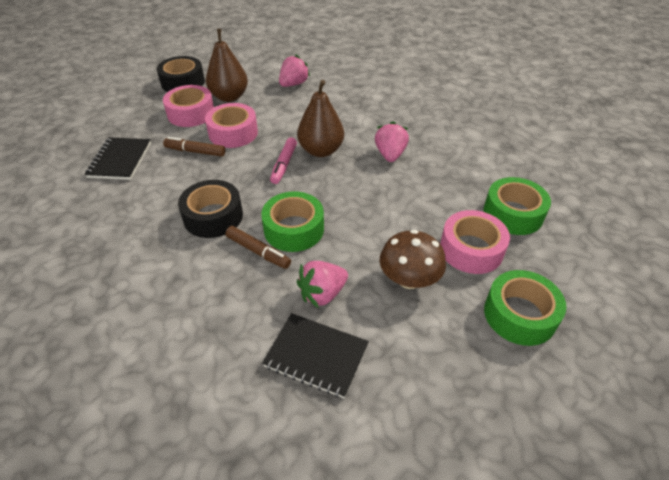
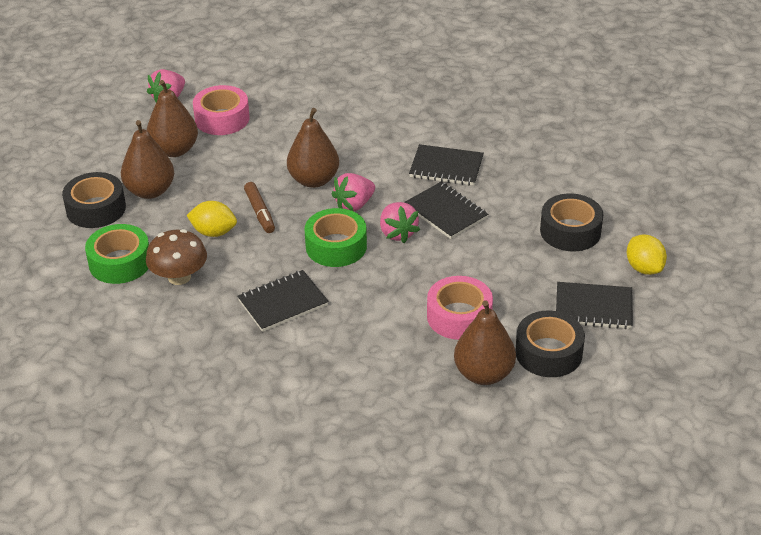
black notebook: [85,137,151,180] [262,313,369,399] = 2 -> [237,270,329,332] [404,182,488,239] [409,144,484,186] [556,282,633,329] = 4
black tape: [157,56,205,92] [178,180,243,238] = 2 -> [62,172,126,228] [515,311,585,377] [540,194,604,251] = 3
brown marker: [163,137,225,157] [225,226,291,269] = 2 -> [244,182,275,233] = 1
brown pear: [206,29,248,102] [297,80,344,157] = 2 -> [121,120,174,199] [147,80,198,157] [287,108,339,188] [454,300,516,385] = 4
green tape: [261,191,324,252] [483,177,551,235] [484,270,566,346] = 3 -> [85,224,149,284] [304,208,367,267] = 2
pink marker: [270,138,297,184] = 1 -> none = 0
pink tape: [163,85,214,127] [205,103,258,148] [440,210,510,274] = 3 -> [193,85,250,135] [427,276,493,340] = 2
yellow lemon: none = 0 -> [186,201,237,237] [627,235,667,275] = 2

